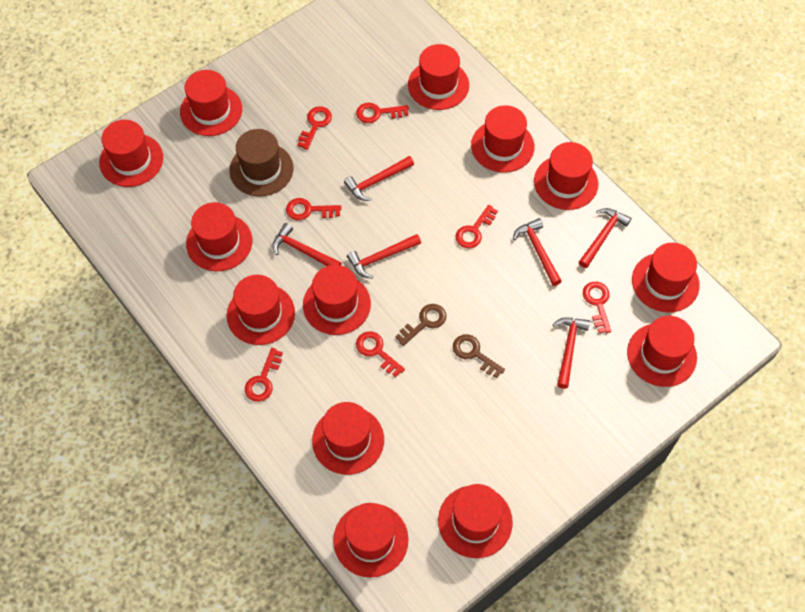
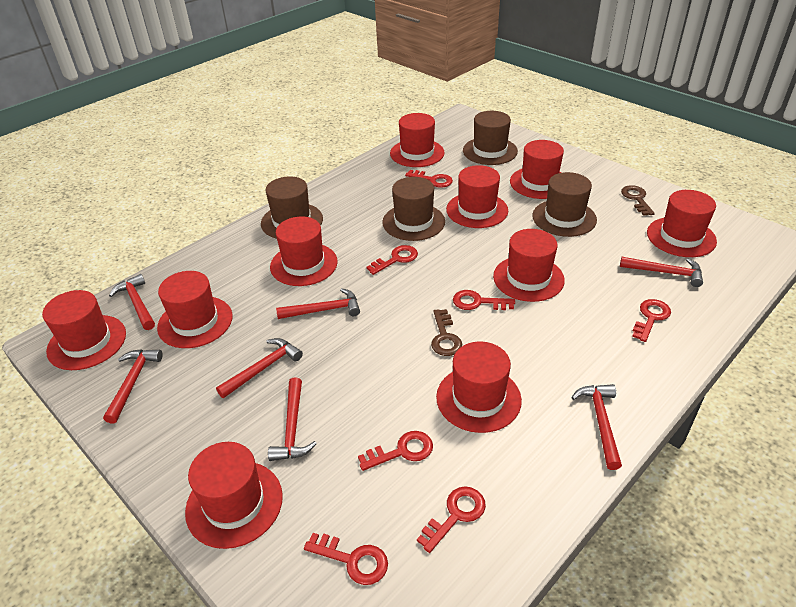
brown hat: [229,129,293,196] = 1 -> [261,176,323,239] [382,177,445,241] [463,111,518,165] [532,172,597,237] = 4
red hammer: [272,223,341,266] [344,156,414,201] [347,234,421,279] [513,218,562,286] [553,318,590,389] [579,208,631,268] = 6 -> [103,349,163,424] [109,274,155,330] [216,338,303,398] [268,377,317,461] [276,288,360,319] [571,384,622,470] [620,257,703,287] = 7
red hat: [99,120,163,187] [180,70,242,136] [186,202,252,271] [227,275,295,345] [303,265,371,335] [312,402,384,475] [333,503,408,577] [408,44,469,110] [438,484,513,558] [471,105,534,173] [534,142,598,210] [627,316,697,387] [632,243,700,312] = 13 -> [42,290,126,370] [157,271,233,348] [185,442,283,549] [270,216,338,286] [390,113,445,167] [436,341,522,433] [446,165,508,228] [493,229,565,302] [510,140,564,199] [647,190,717,257] = 10

